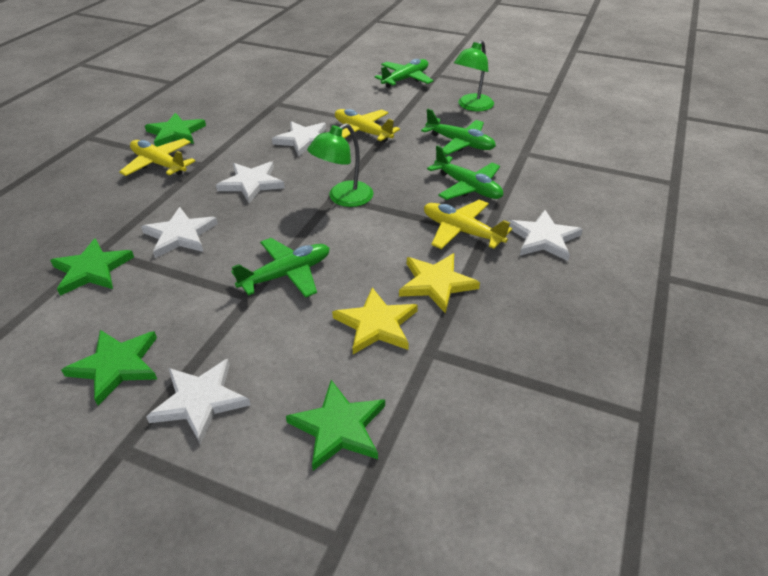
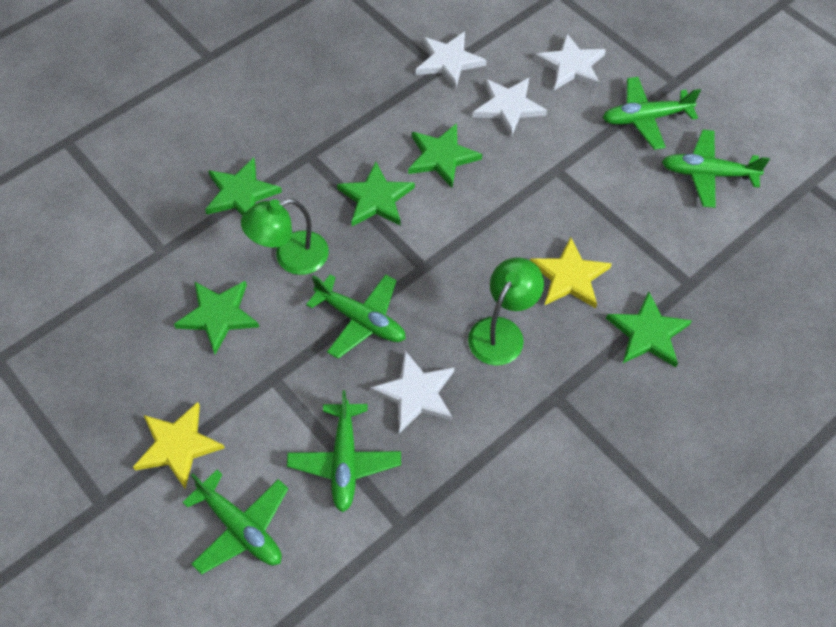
green plane: [231,238,330,298] [374,59,433,88] [421,109,496,155] [427,145,503,200] = 4 -> [183,470,288,575] [287,390,401,512] [306,274,406,359] [602,77,701,150] [662,130,770,208] = 5
green star: [50,238,134,296] [61,330,157,405] [145,113,206,147] [286,380,385,471] = 4 -> [174,281,259,354] [205,158,282,216] [337,161,415,226] [408,123,482,188] [606,291,692,368] = 5
white star: [141,207,218,258] [146,359,250,445] [216,161,285,203] [272,121,326,157] [508,210,583,261] = 5 -> [370,351,455,433] [416,32,487,89] [473,78,547,137] [534,33,606,90] = 4
yellow plane: [119,138,195,176] [335,109,400,142] [424,200,512,249] = 3 -> none = 0

